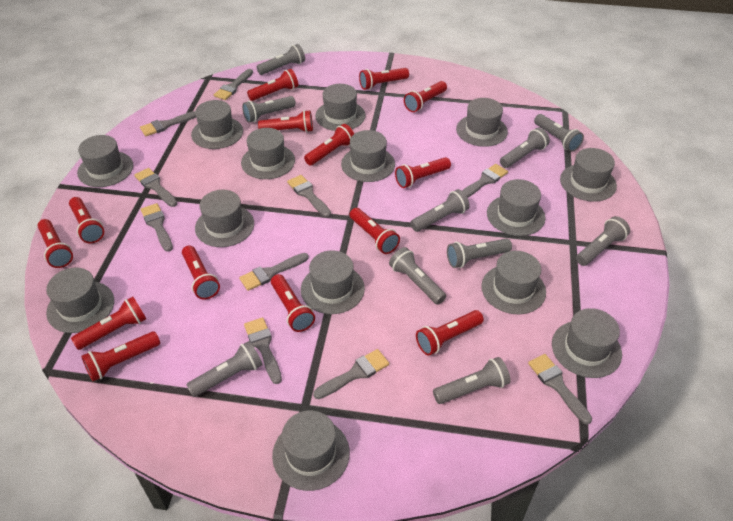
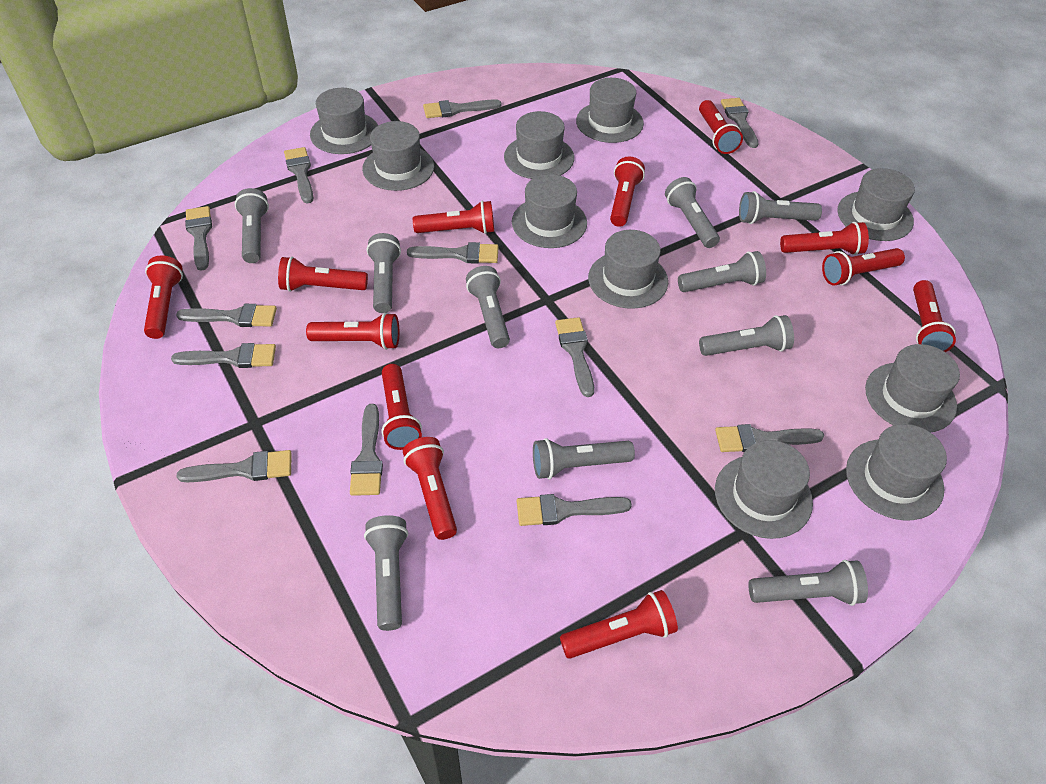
grey brush: [134,168,177,207] [140,111,196,136] [141,203,173,252] [214,69,253,100] [239,253,309,291] [244,317,282,384] [287,175,331,217] [313,349,389,399] [462,164,508,198] [528,354,592,424] = 10 -> [171,343,276,368] [176,304,277,327] [176,450,292,482] [185,206,212,271] [284,147,314,203] [350,404,383,496] [407,242,499,264] [423,99,501,118] [517,494,632,526] [555,317,594,397] [715,424,824,452] [721,98,759,148] = 12
grey hat: [46,268,114,333] [77,135,133,187] [191,100,243,149] [195,190,254,247] [241,128,295,179] [272,410,350,491] [301,250,365,314] [315,84,365,131] [341,130,395,182] [456,98,508,147] [481,251,546,314] [487,179,546,236] [552,308,622,378] [560,148,617,202] = 14 -> [310,88,378,154] [362,121,434,191] [504,111,574,179] [512,174,587,248] [576,78,644,143] [588,230,668,309] [715,440,813,539] [837,168,915,241] [846,424,947,520] [865,344,960,433] = 10
red flashlight: [38,219,73,268] [69,197,104,243] [71,297,146,350] [81,331,160,381] [182,245,220,300] [247,69,298,101] [258,110,313,132] [271,274,315,332] [304,124,354,165] [350,208,400,254] [359,68,409,90] [395,157,451,188] [404,81,447,112] [416,310,484,356] = 14 -> [144,255,183,339] [278,256,368,292] [306,313,399,350] [381,364,422,450] [403,437,457,540] [413,201,494,234] [560,590,678,659] [610,157,645,227] [699,100,743,154] [780,222,869,255] [822,248,905,285] [913,280,956,352] = 12

